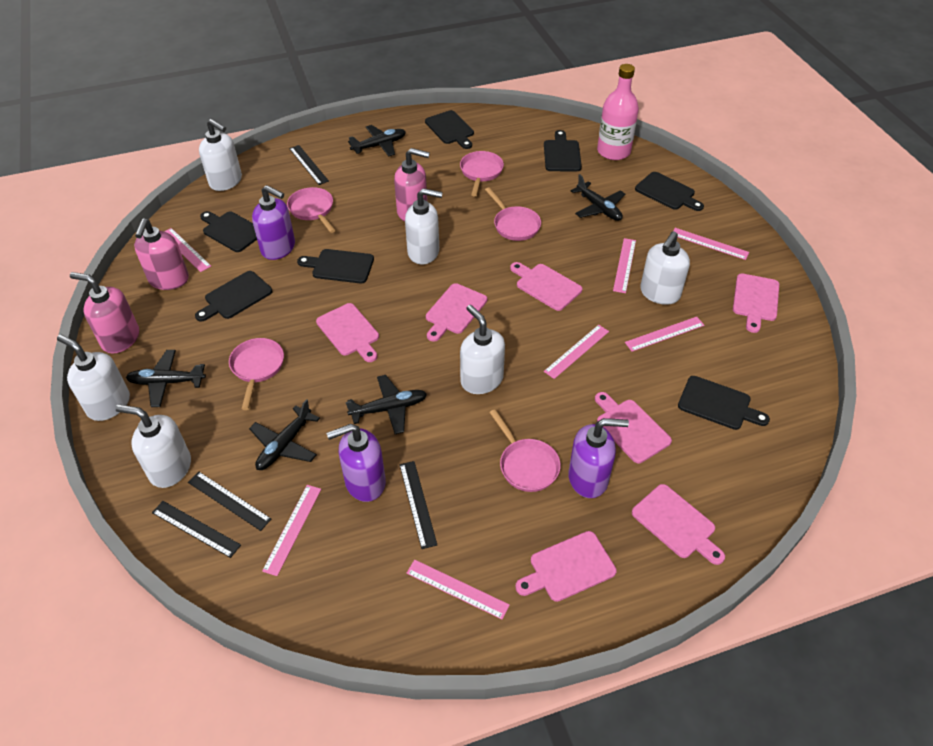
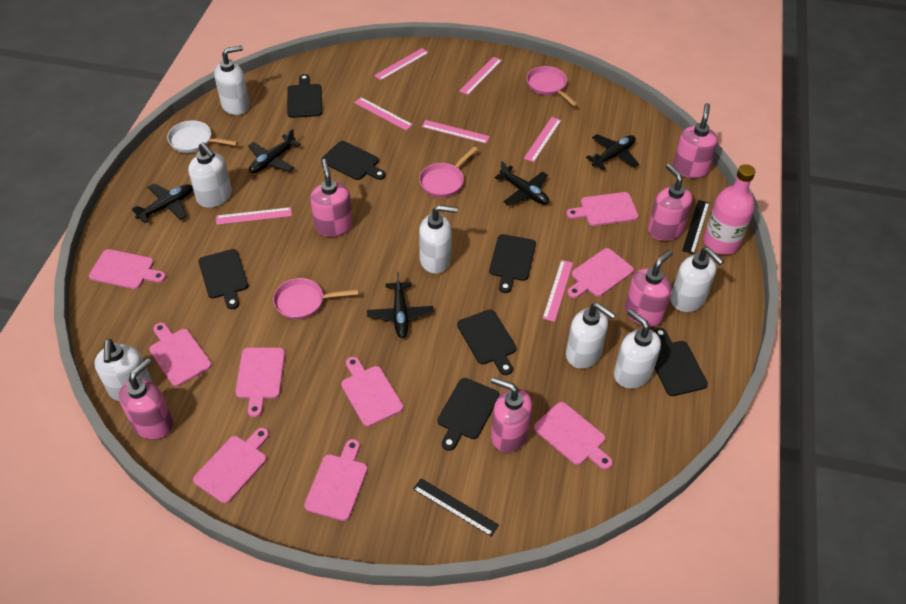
black ruler: [152,501,241,558] [188,472,271,531] [289,145,329,185] [400,461,437,549] = 4 -> [413,478,499,537] [682,200,709,254] = 2
pink cutting board: [316,303,379,362] [426,283,487,342] [510,262,582,311] [515,531,617,602] [595,392,672,463] [632,484,725,565] [733,273,779,333] = 7 -> [89,249,166,289] [149,323,212,386] [193,428,269,504] [235,347,285,417] [304,439,368,521] [341,357,403,427] [534,402,613,470] [566,192,638,226] [567,248,634,298] = 9
pink pan: [229,338,284,410] [287,187,335,233] [460,151,504,197] [485,187,541,241] [489,409,561,492] = 5 -> [273,278,358,320] [419,147,478,197] [527,66,578,106] = 3
pink soap dispenser: [70,272,139,353] [134,218,189,290] [394,148,430,222] = 3 -> [119,358,173,440] [310,159,353,237] [491,377,533,453] [625,250,673,327] [648,164,693,241] [673,103,718,178] = 6
purple soap dispenser: [252,185,295,260] [327,424,386,502] [568,418,629,498] = 3 -> none = 0
white pan: none = 0 -> [167,120,238,153] = 1
white soap dispenser: [57,334,130,421] [116,404,191,488] [199,119,242,191] [405,188,443,264] [460,305,505,394] [640,231,690,305] = 6 -> [94,339,152,401] [188,142,232,207] [214,45,250,115] [419,205,458,274] [566,303,616,369] [614,309,661,388] [670,247,724,312] = 7

